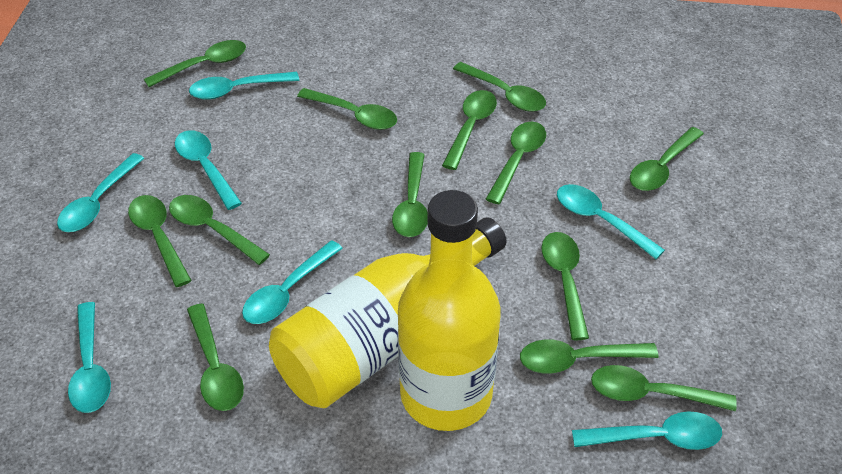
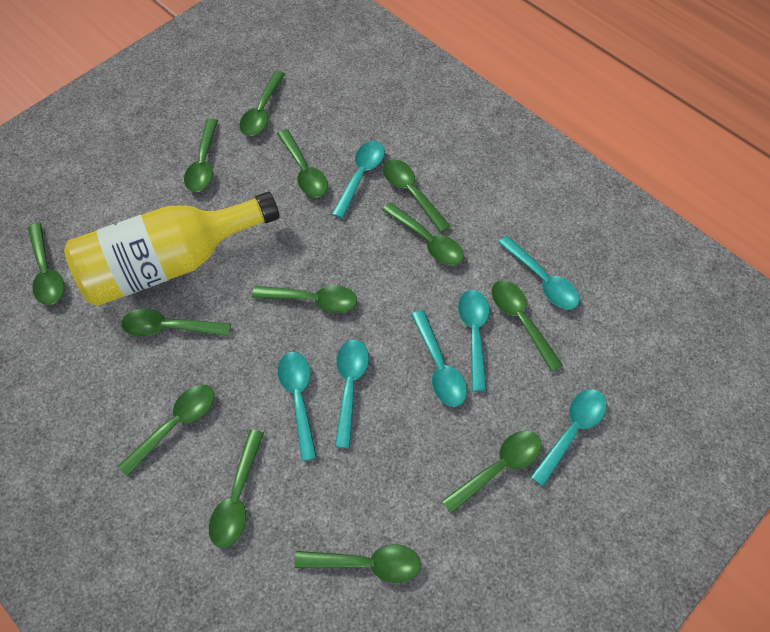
yellow bottle: [269,217,507,408] [398,190,500,431] = 2 -> [64,192,280,306] = 1

